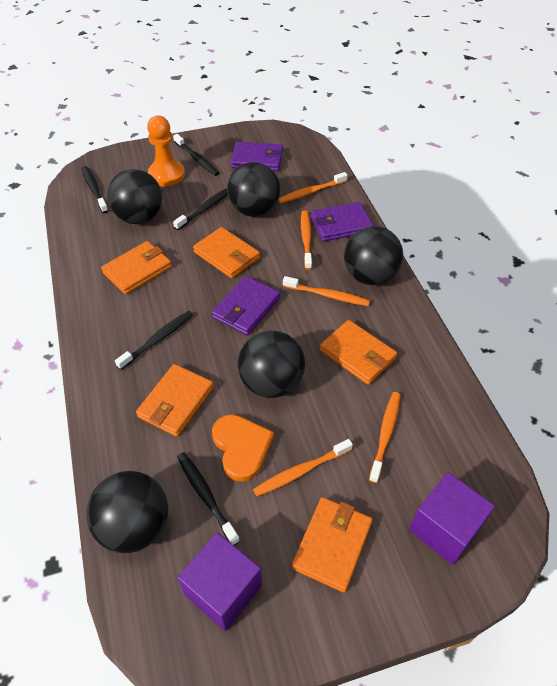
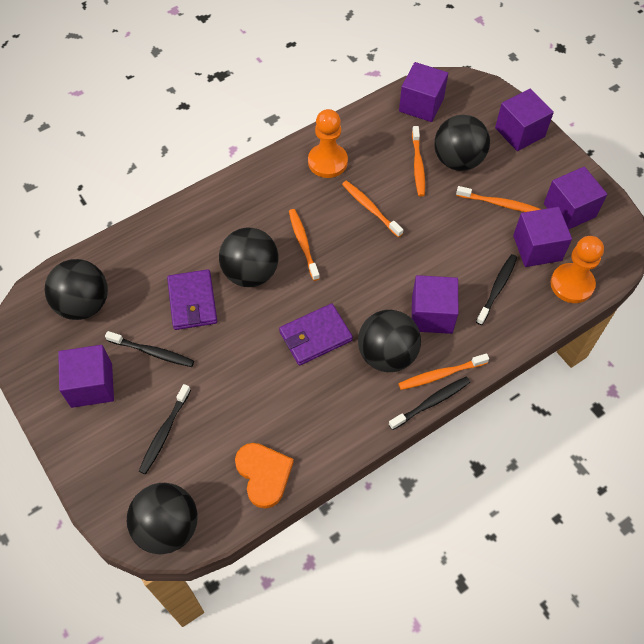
black toothbrush: [81,166,108,213] [115,311,193,370] [173,134,219,176] [173,188,228,230] [177,452,240,545] = 5 -> [105,331,194,367] [139,384,191,474] [389,377,470,430] [476,254,517,325] = 4
orange pawn: [147,116,185,186] = 1 -> [308,109,348,178] [550,236,604,303] = 2
orange wallet: [101,241,172,294] [136,364,214,437] [193,227,260,279] [292,497,373,593] [320,320,397,385] = 5 -> none = 0
purple cube: [178,533,262,631] [409,472,495,565] = 2 -> [58,345,114,408] [399,62,448,122] [412,275,459,334] [495,89,554,151] [513,207,572,267] [544,167,607,229] = 6
purple wallet: [212,276,280,335] [231,141,283,171] [311,202,374,241] = 3 -> [167,269,217,330] [279,303,353,366] = 2

